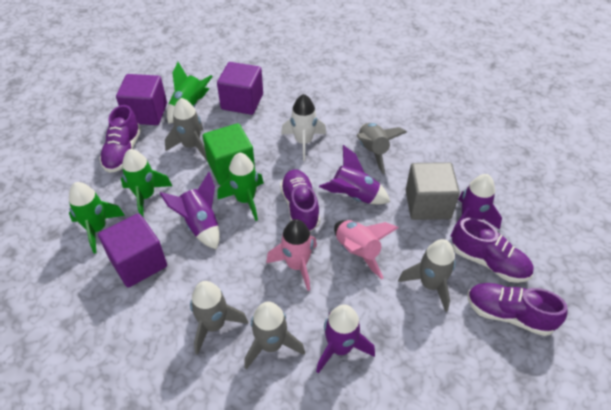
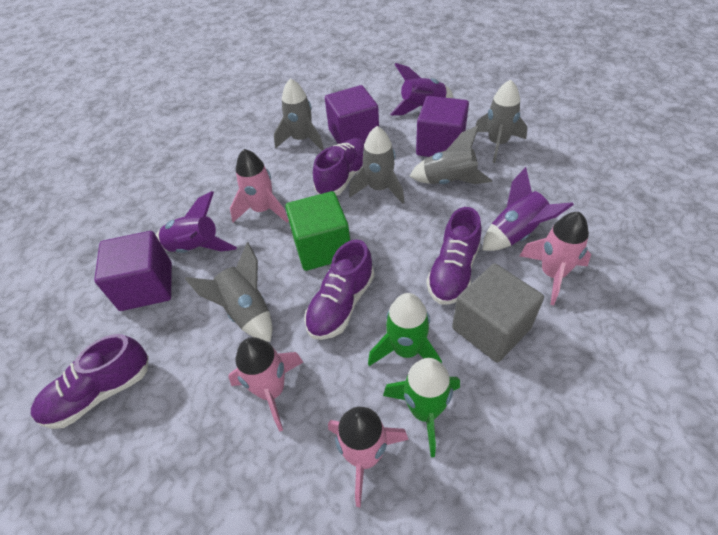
green rocket: [69,182,125,254] [121,149,172,216] [167,62,213,124] [217,153,264,221] = 4 -> [368,293,442,366] [383,358,460,457] = 2
pink rocket: [266,219,317,291] [334,220,398,279] = 2 -> [228,337,303,432] [230,149,289,223] [328,407,409,508] [520,212,591,305] = 4
purple rocket: [159,172,220,250] [316,305,375,374] [319,145,390,205] [451,174,502,237] = 4 -> [156,191,237,253] [390,63,453,115] [482,167,574,251] = 3
white rocket: [281,94,326,161] = 1 -> none = 0

